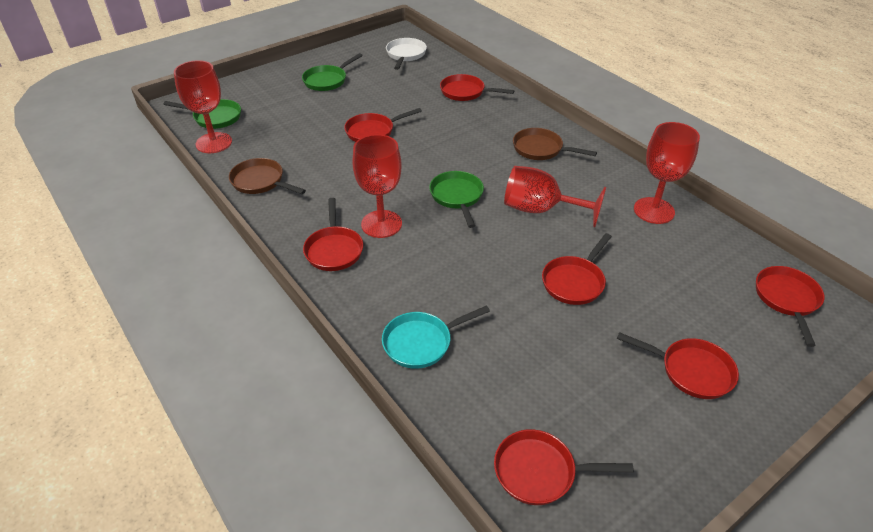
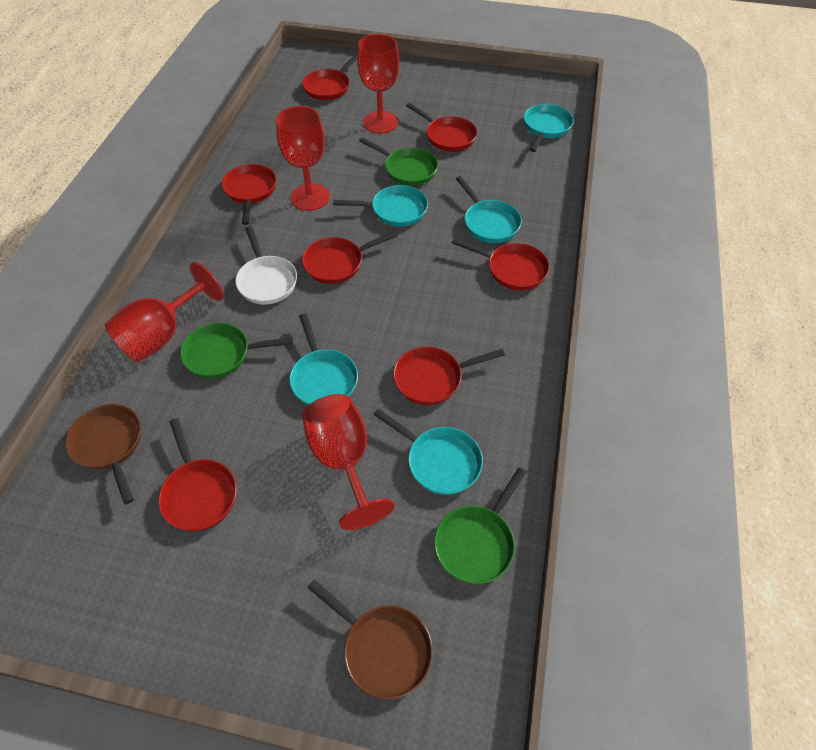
turquoise pan: [382,305,490,369] = 1 -> [289,314,358,405] [333,185,428,227] [373,408,483,495] [456,176,522,243] [524,104,574,152] = 5

